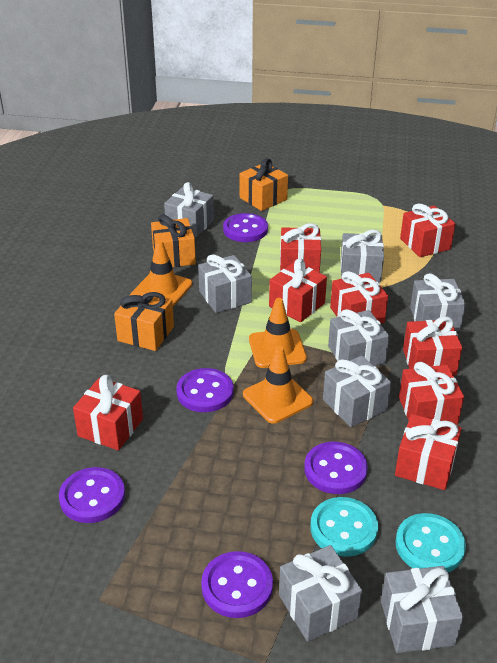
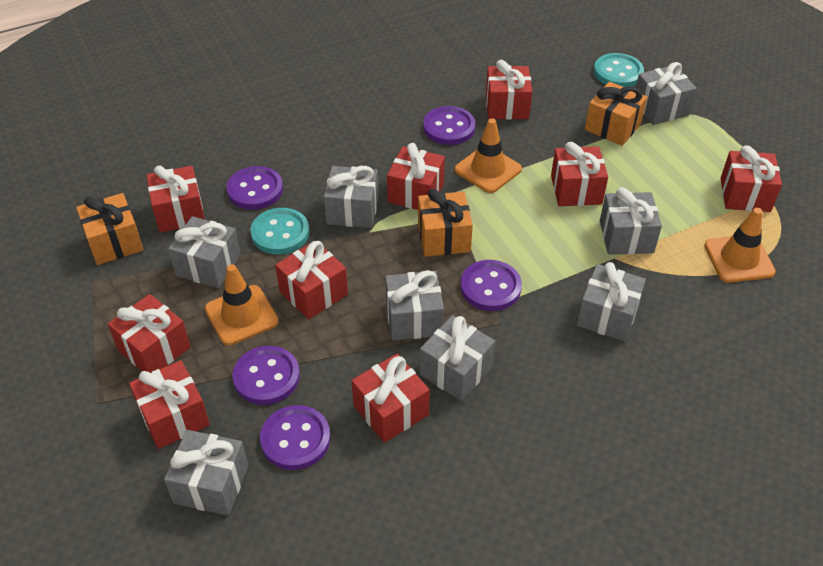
red gift: [73,375,143,451] [269,258,327,322] [280,223,321,273] [330,271,388,324] [395,414,462,490] [399,362,464,425] [400,204,455,257] [403,316,462,376] = 8 -> [108,294,191,373] [129,360,210,449] [147,165,205,233] [275,241,348,320] [352,354,430,443] [387,143,445,210] [486,60,532,120] [551,142,608,206] [720,146,782,212] = 9

